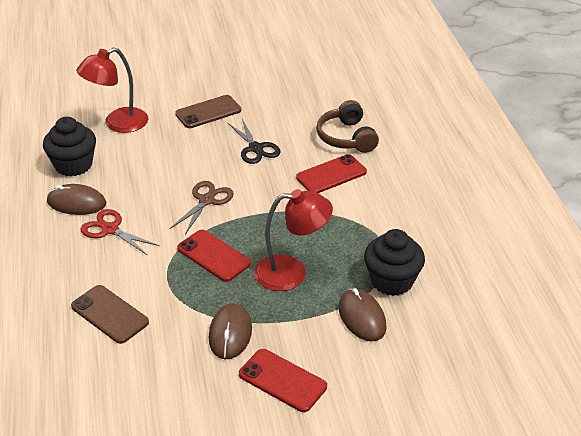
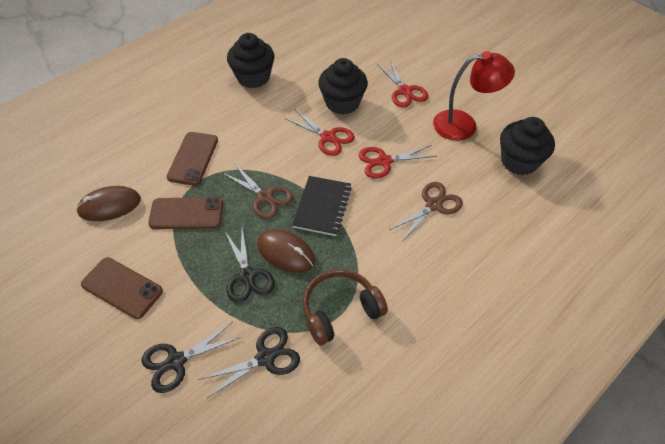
black cupcake: [43,117,96,177] [364,229,425,296] = 2 -> [227,33,275,88] [318,58,368,115] [500,117,555,175] = 3
black notebook: none = 0 -> [292,176,352,236] = 1
black scissors: [228,119,281,164] = 1 -> [141,322,241,393] [199,327,300,398] [225,228,275,303] = 3
brown mouse: [47,184,106,215] [208,303,252,359] [339,288,386,341] = 3 -> [76,186,141,221] [257,229,315,273] = 2
brown phone: [71,285,149,344] [175,95,241,128] = 2 -> [81,257,163,319] [148,197,223,229] [167,132,218,186] = 3
brown scissors: [170,181,234,235] = 1 -> [222,163,293,219] [389,182,463,240] = 2
red lamp: [76,47,148,133] [254,189,333,291] = 2 -> [433,51,515,141] = 1
red phone: [177,230,251,282] [239,349,327,412] [296,154,367,193] = 3 -> none = 0
red scissors: [80,209,160,256] = 1 -> [285,110,355,156] [358,145,437,179] [377,60,428,107] = 3

